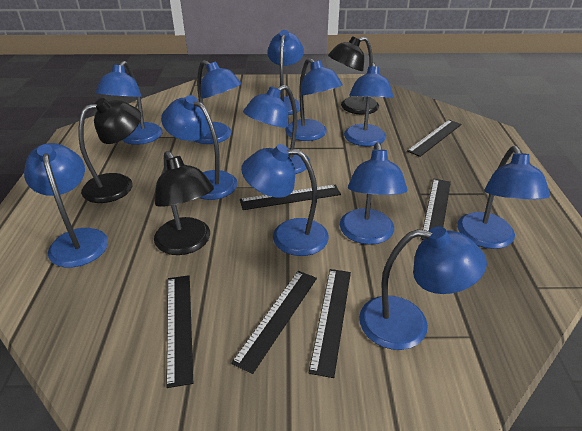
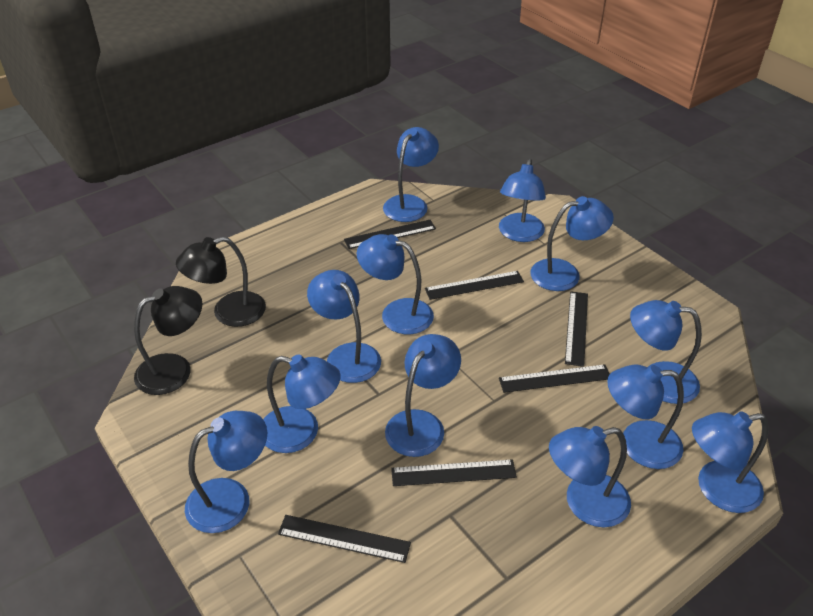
black lamp: [79,98,141,203] [154,151,214,255] [328,36,379,115] = 3 -> [134,286,202,395] [176,237,266,327] = 2

